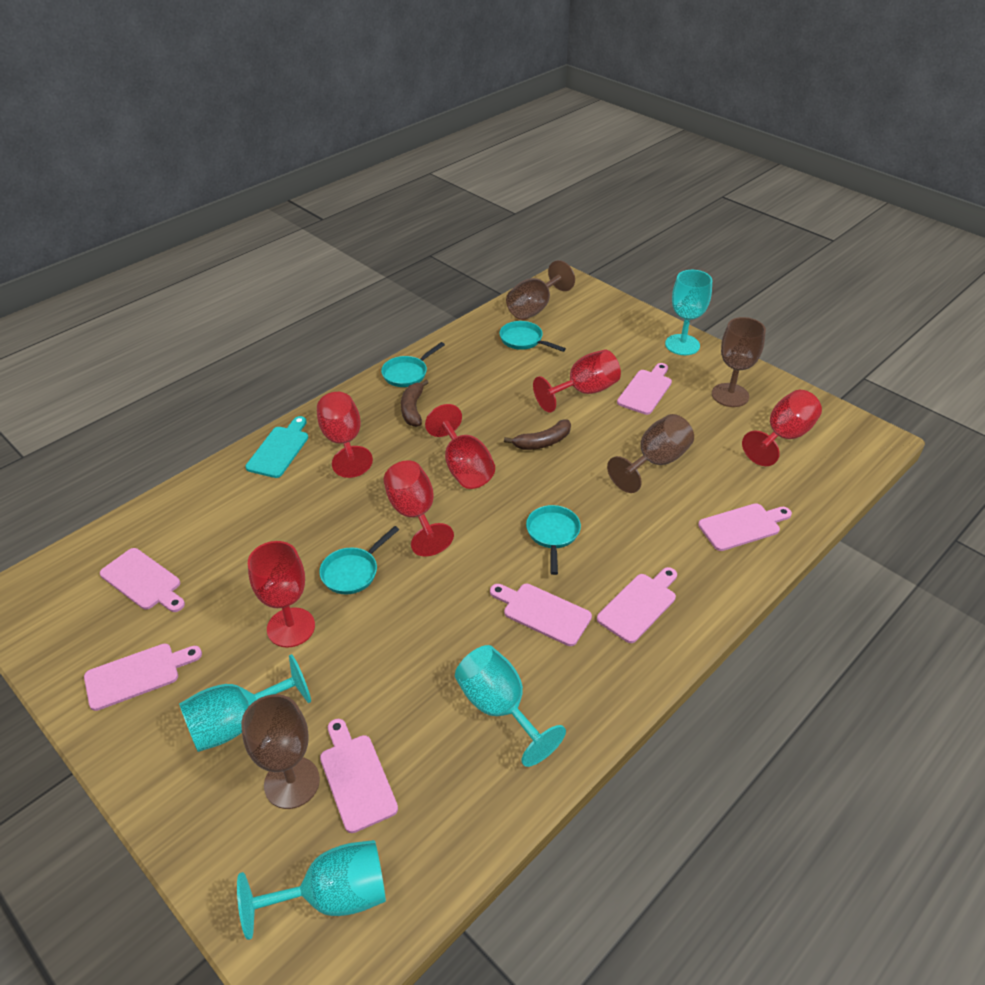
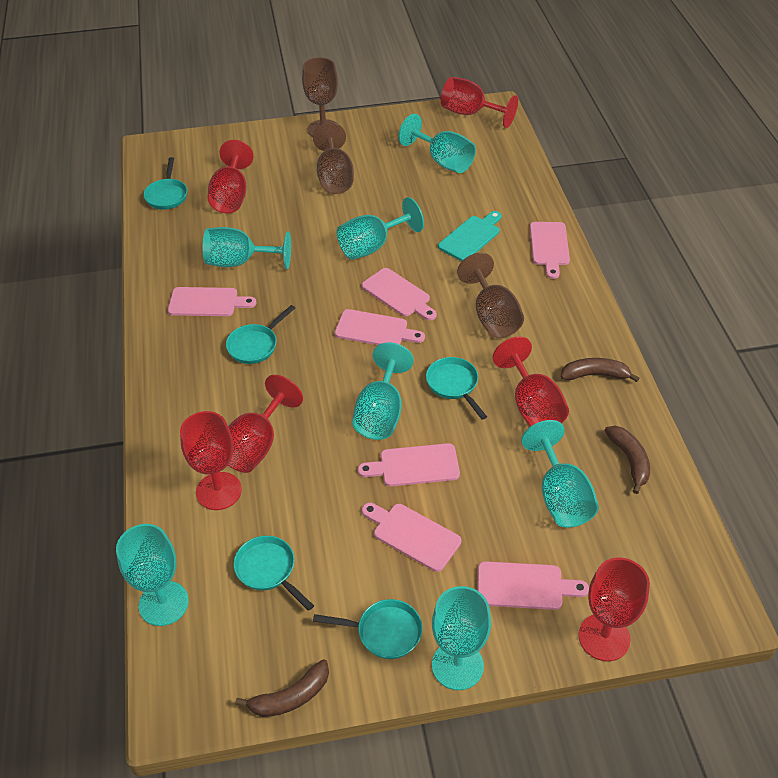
brown banana: [401,380,429,427] [504,419,571,450] = 2 -> [235,659,329,717] [561,358,639,382] [604,426,650,494] = 3
brown goblet: [241,694,320,809] [506,260,575,320] [607,414,694,493] [712,317,766,407] = 4 -> [302,57,338,137] [313,122,354,194] [457,253,524,338] = 3
turquoise goblet: [179,654,311,752] [237,840,386,940] [455,645,566,767] [665,270,712,355] = 4 -> [116,524,189,626] [203,227,291,269] [337,197,424,260] [352,342,414,440] [398,114,476,173] [432,586,491,690] [521,420,599,528] = 7
turquoise pan: [319,526,399,594] [381,342,445,387] [499,321,566,352] [526,505,581,575] = 4 -> [143,157,187,210] [226,305,295,364] [233,536,314,611] [313,599,422,659] [426,357,487,420] = 5

